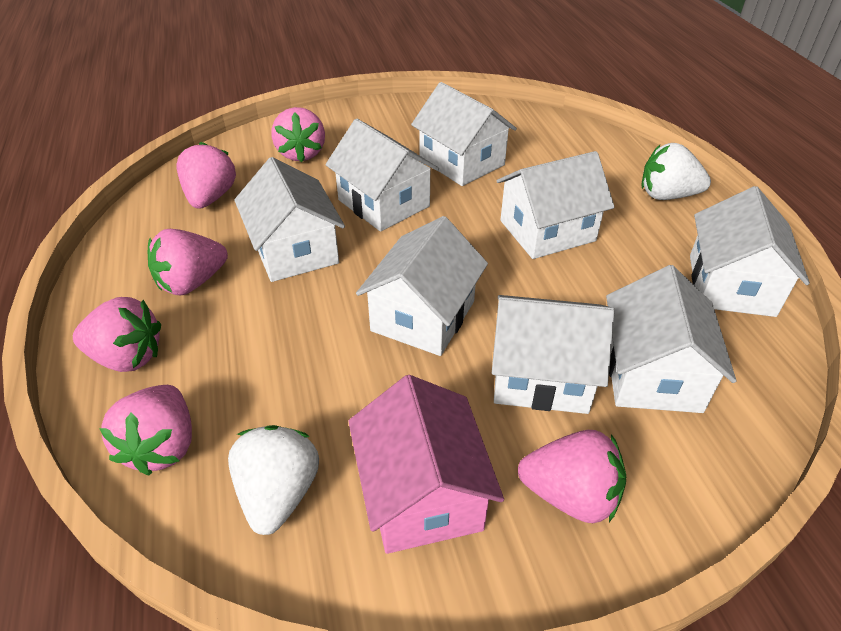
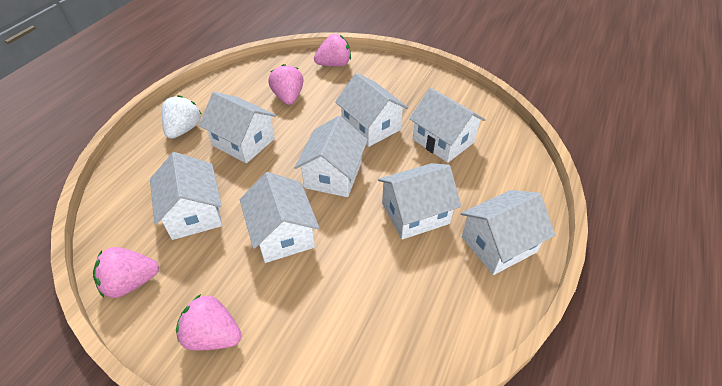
pink house: [348,375,504,554] = 1 -> none = 0
pink strawberry: [73,297,161,372] [99,385,192,476] [148,229,228,296] [176,142,236,209] [272,107,325,162] [518,430,626,523] = 6 -> [93,247,159,298] [176,294,242,350] [268,64,304,105] [314,34,351,67] = 4
white strawberry: [228,425,319,535] [641,143,711,200] = 2 -> [162,95,201,139] = 1

